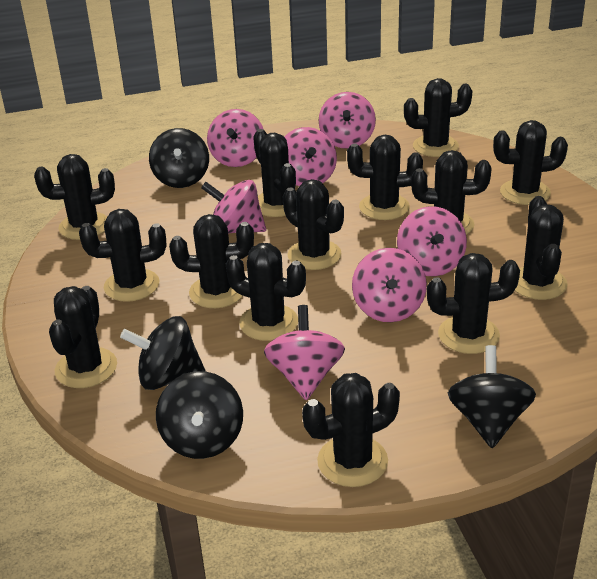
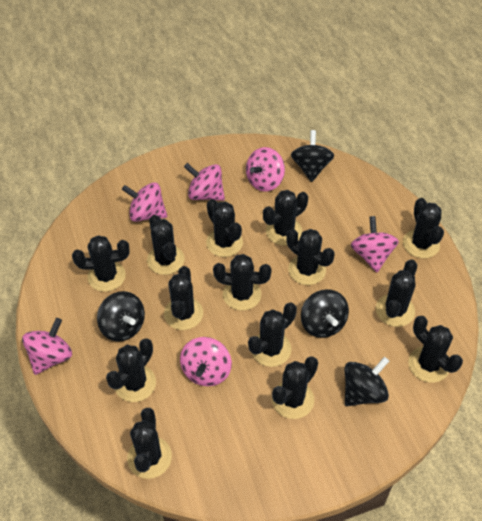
pink spinning top: [201,180,266,234] [207,109,264,167] [264,305,345,400] [284,127,337,186] [318,92,376,149] [352,248,427,322] [397,206,467,276] = 7 -> [22,318,72,375] [122,182,167,222] [180,337,232,386] [184,163,225,201] [246,147,285,192] [351,216,399,272] = 6

